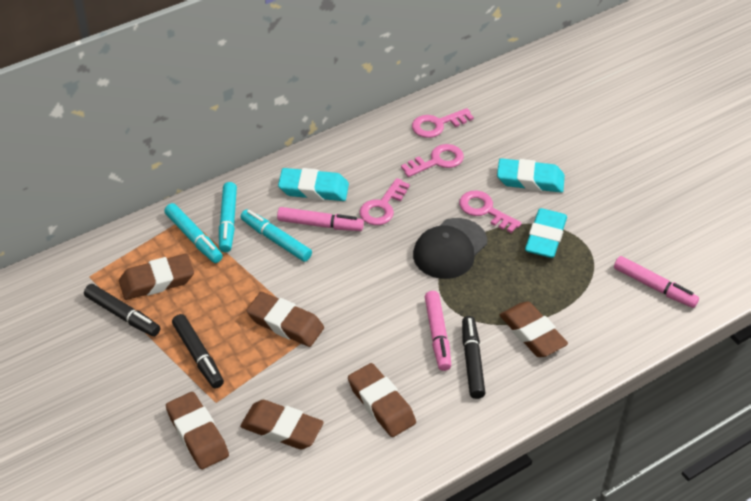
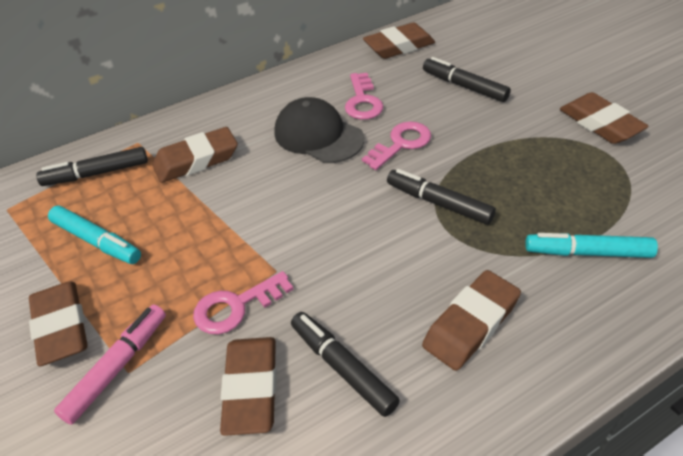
black marker: [84,284,160,337] [172,314,224,388] [462,316,485,399] = 3 -> [36,147,148,186] [291,312,400,417] [387,169,496,225] [423,57,511,102] = 4
pink key: [359,178,410,225] [401,144,464,177] [412,108,474,138] [459,191,522,233] = 4 -> [193,271,294,334] [345,73,384,120] [362,121,431,170] = 3
pink marker: [277,207,364,231] [425,291,451,371] [614,256,699,308] = 3 -> [54,305,166,425] = 1
turquoise eraser: [278,168,349,201] [497,158,565,193] [525,208,567,258] = 3 -> none = 0
turquoise marker: [164,203,223,263] [219,182,237,252] [241,209,312,262] = 3 -> [48,206,141,264] [525,233,658,258] = 2

